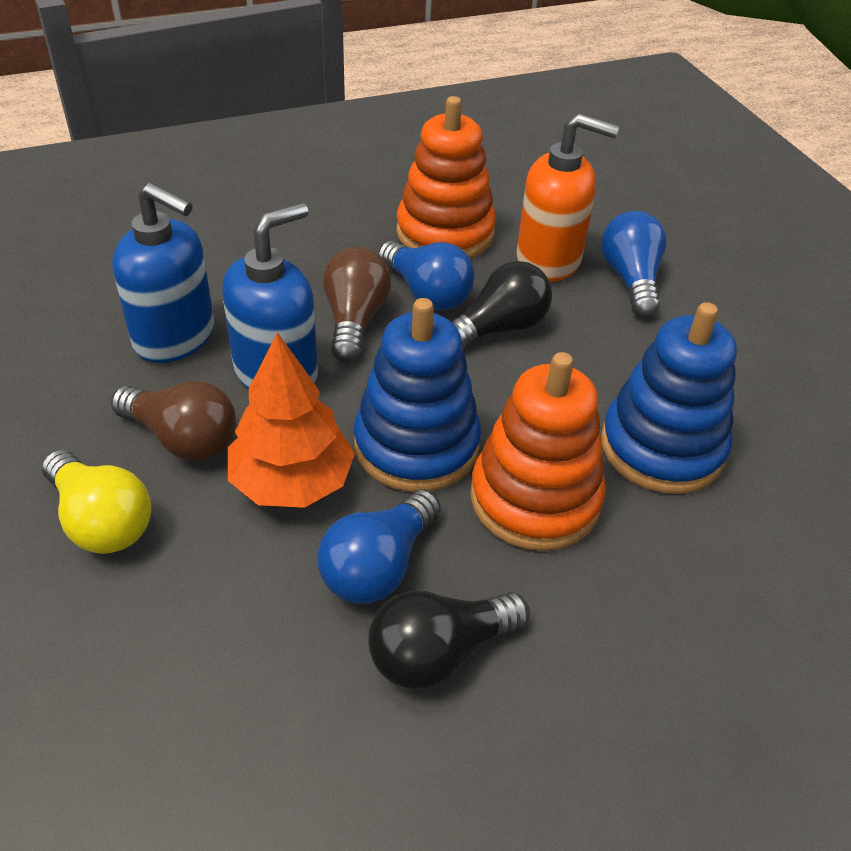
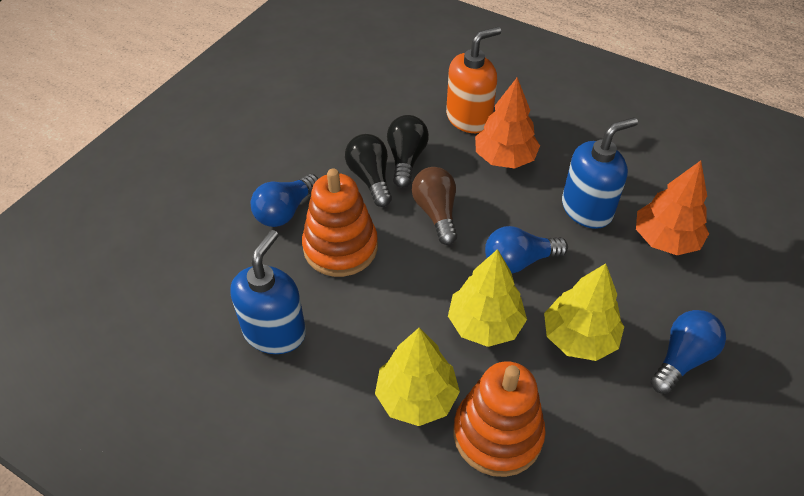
blue stacking toy: [354,298,481,492] [601,302,737,494] = 2 -> none = 0
brown light bulb: [111,381,236,461] [323,247,391,362] = 2 -> [412,167,457,245] = 1
orange tree: [228,332,355,508] = 1 -> [475,78,540,169] [636,161,709,255] = 2
yellow light bulb: [42,450,151,554] = 1 -> none = 0
yellow tree: none = 0 -> [375,328,460,426] [448,249,527,347] [544,263,624,361] = 3

